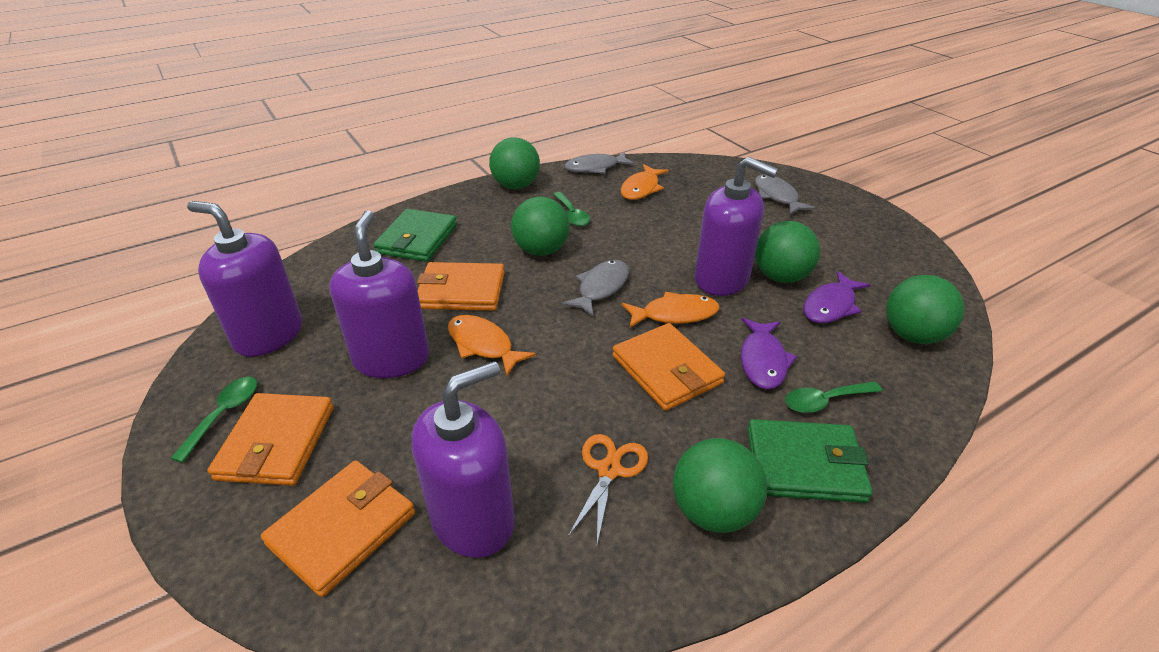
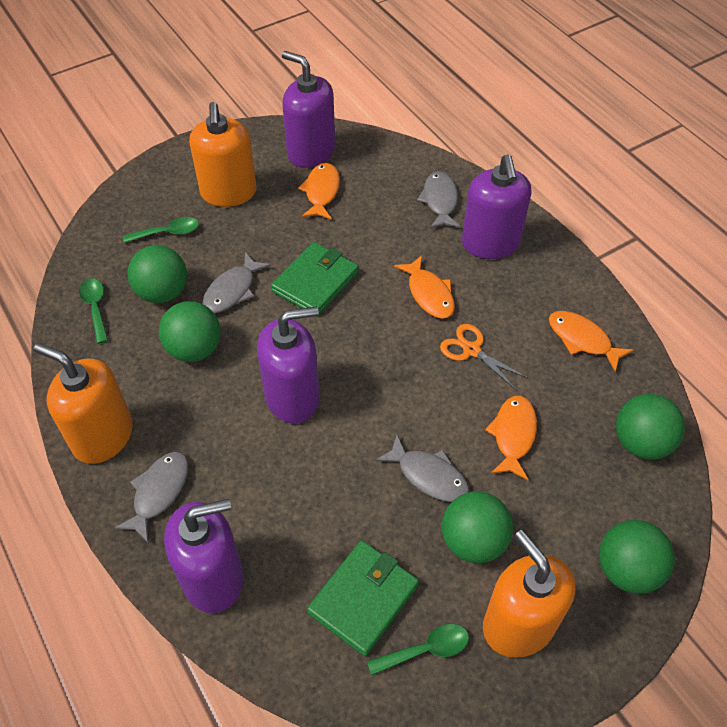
grey fish: [561,260,629,317] [564,152,635,173] [755,174,815,215] = 3 -> [114,452,188,542] [202,252,271,313] [376,434,469,502] [417,171,460,229] = 4
orange fish: [448,315,536,376] [621,164,669,200] [622,292,719,328] = 3 -> [298,163,340,220] [394,255,455,319] [485,395,537,480] [549,311,634,372] = 4
orange soap dispenser: none = 0 -> [34,343,133,464] [189,102,257,207] [483,530,575,658] = 3
orange wallet: [208,393,334,486] [261,460,415,597] [417,262,504,311] [612,323,725,411] = 4 -> none = 0
purple fish: [741,318,797,389] [803,271,870,323] = 2 -> none = 0

